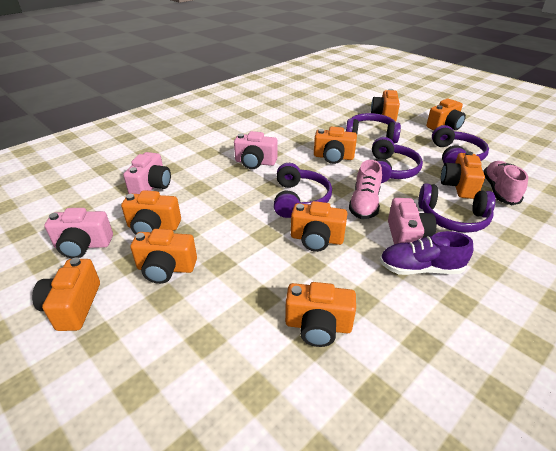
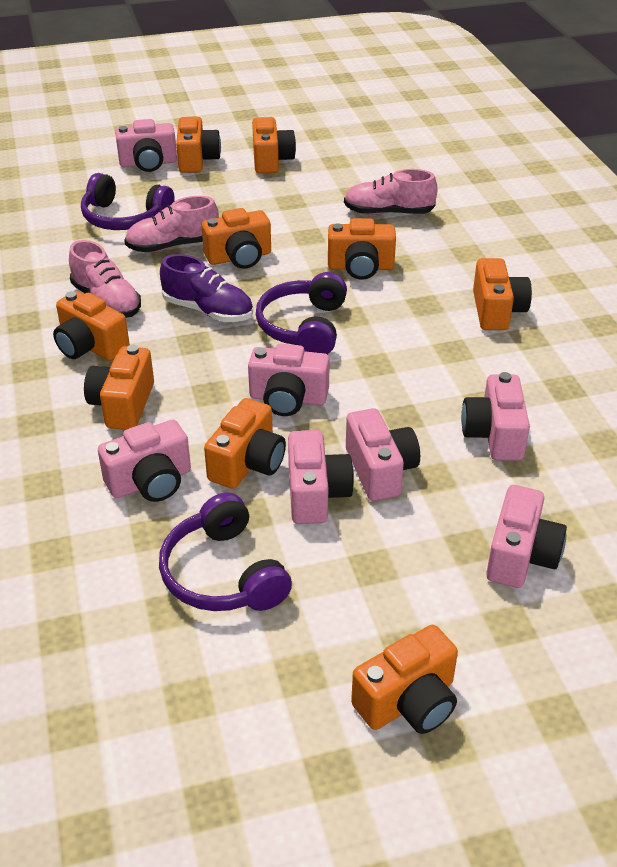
pink camera: [44,208,113,259] [123,152,171,194] [234,131,278,169] [388,198,436,244] = 4 -> [98,420,191,502] [115,119,177,172] [248,344,330,416] [288,430,354,524] [346,408,420,501] [461,372,530,461] [486,485,567,588] = 7
pink shoe: [349,160,382,219] [483,161,528,205] = 2 -> [69,240,141,318] [124,196,219,252] [344,169,438,215] = 3
purple headphones: [274,163,332,218] [346,113,401,143] [372,137,423,183] [418,183,496,233] [432,125,489,164] = 5 -> [81,173,175,230] [159,492,292,611] [256,272,347,354] = 3

